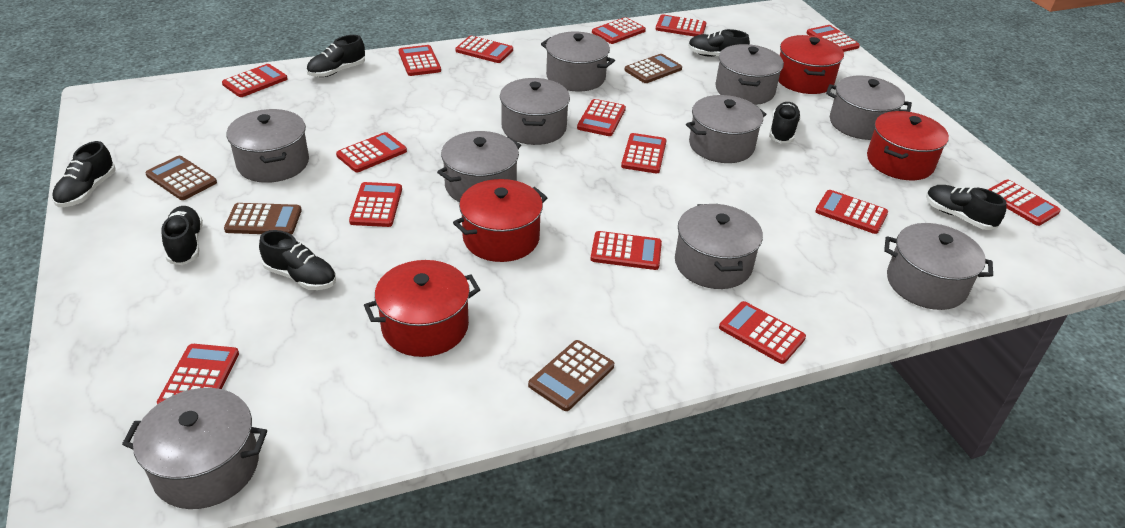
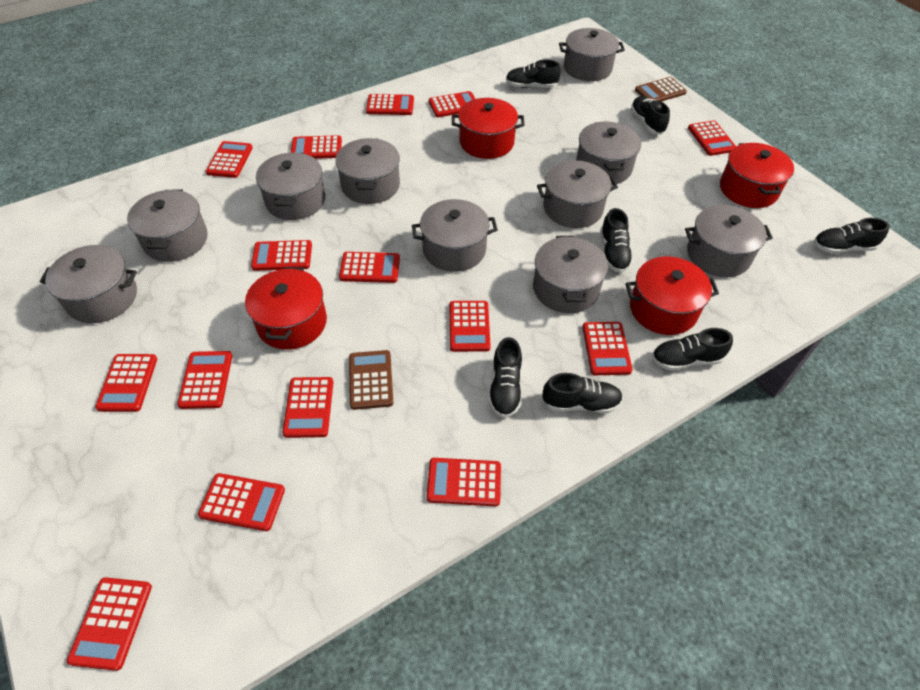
brown calculator: [145,156,217,200] [224,203,302,235] [528,340,614,411] [625,54,682,83] = 4 -> [349,350,393,410] [635,77,687,102] = 2

